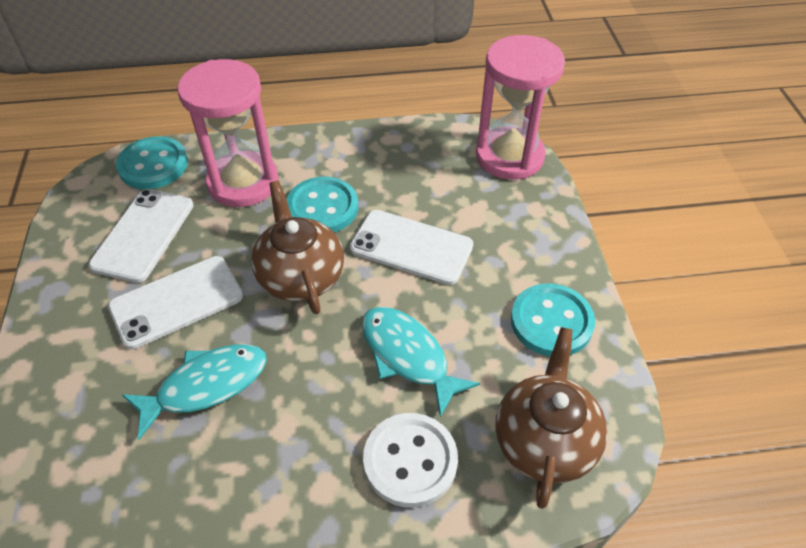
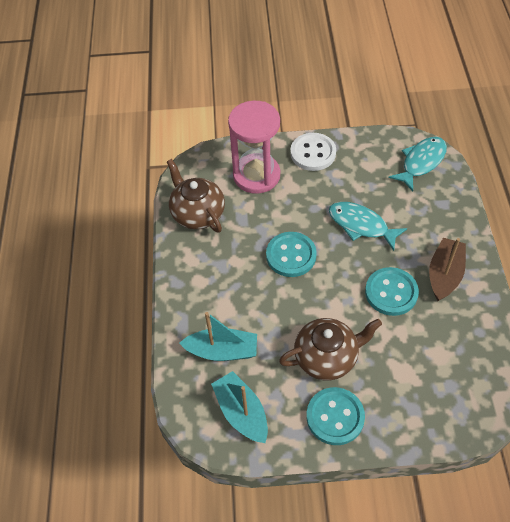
brown boat: none = 0 -> [429,238,466,301] = 1
pink hourglass: [177,59,279,207] [476,35,565,180] = 2 -> [228,101,280,194] = 1
turquoise boat: none = 0 -> [179,312,257,361] [211,371,268,443] = 2
white phone: [89,189,194,283] [108,256,243,349] [350,210,473,285] = 3 -> none = 0

